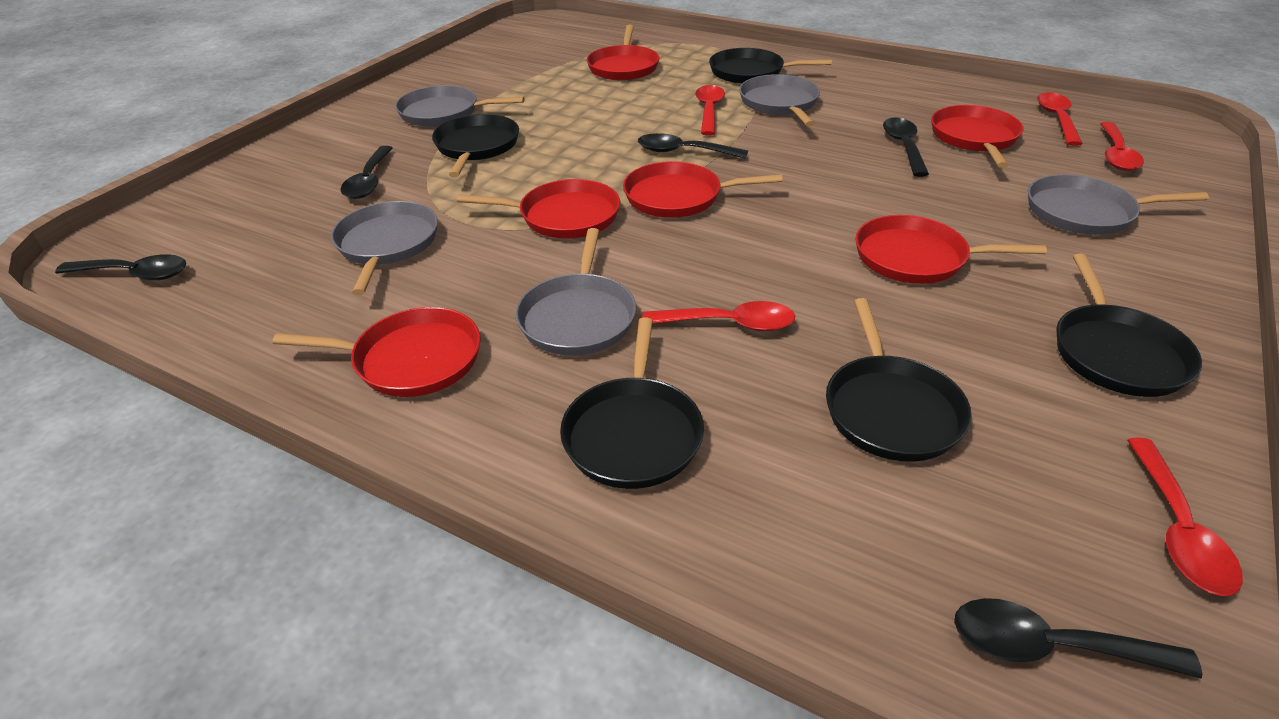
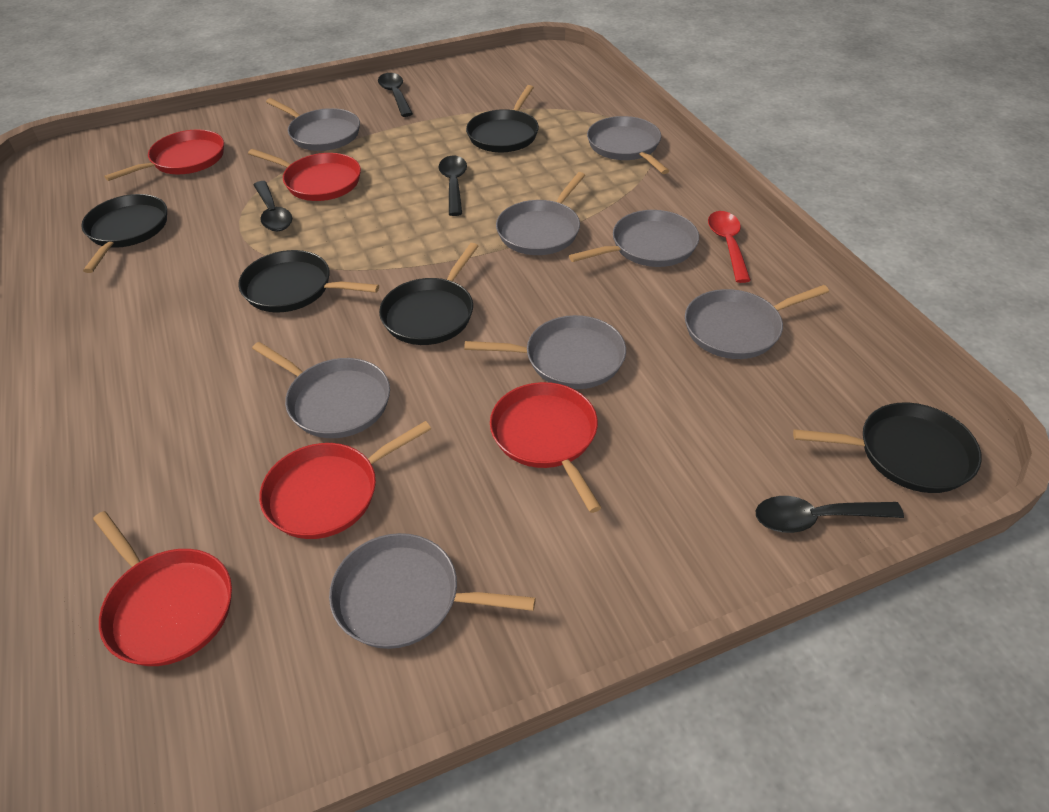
black spoon: [55,254,186,280] [341,146,393,199] [638,133,748,159] [883,118,929,177] [954,598,1203,679] = 5 -> [254,181,292,231] [378,73,413,117] [438,155,467,216] [756,496,904,533] = 4
grey pan: [331,201,438,295] [395,85,525,127] [515,228,636,356] [739,74,820,126] [1028,174,1209,235] = 5 -> [252,342,390,438] [266,98,360,151] [329,533,536,649] [464,315,626,389] [496,172,585,255] [569,210,699,267] [587,116,669,174] [685,285,829,359] = 8
red pan: [272,307,481,397] [457,179,620,239] [587,25,659,80] [623,161,783,218] [855,215,1047,284] [931,105,1023,168] = 6 -> [93,511,232,666] [104,129,224,181] [248,149,361,201] [259,421,431,539] [490,382,602,513] = 5
red spoon: [642,301,796,331] [695,85,725,136] [1037,92,1083,146] [1100,122,1144,171] [1127,438,1243,596] = 5 -> [708,211,751,283] = 1

